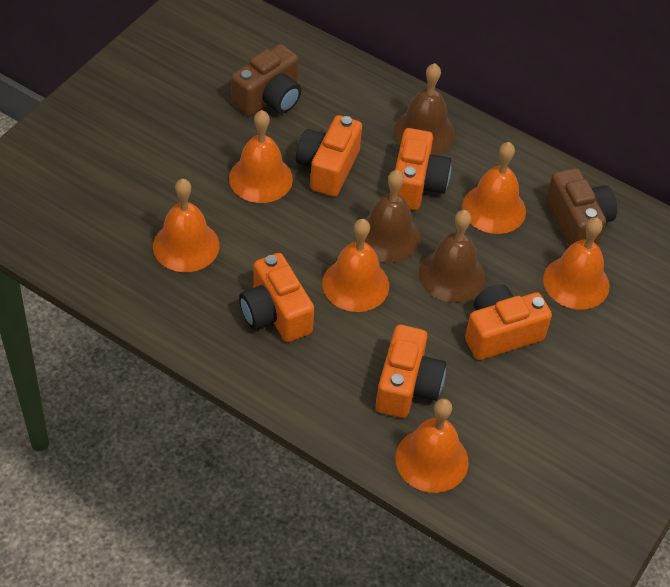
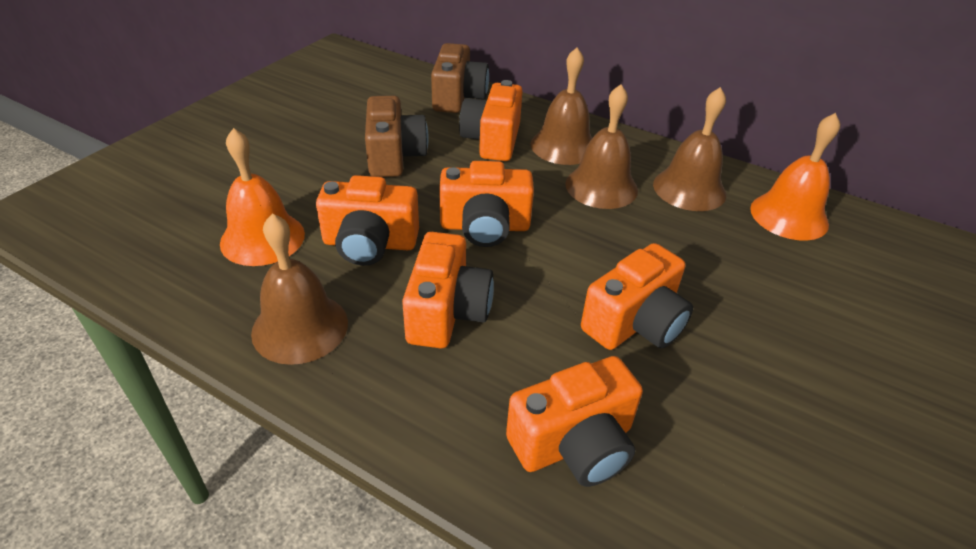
brown bell: [356,170,421,263] [394,63,455,154] [419,210,485,303] = 3 -> [251,213,348,365] [531,48,592,165] [565,84,638,209] [653,87,726,211] = 4
orange bell: [153,179,219,272] [229,110,293,203] [322,219,389,312] [395,399,469,493] [462,142,526,234] [543,217,610,310] = 6 -> [220,128,305,266] [750,113,840,240] = 2
orange camera: [239,253,314,342] [296,115,362,197] [376,325,446,418] [395,128,451,210] [465,284,552,360] = 5 -> [316,175,419,266] [402,232,494,348] [439,161,534,247] [459,80,523,161] [506,356,643,487] [581,243,693,350] = 6

